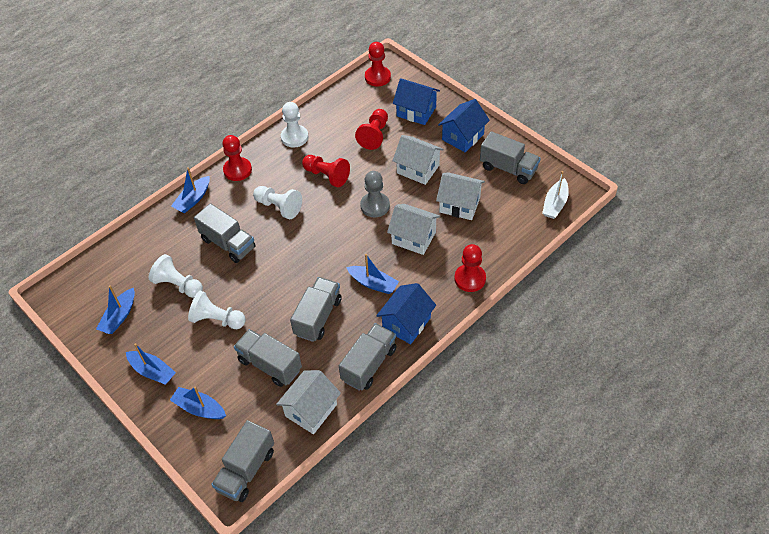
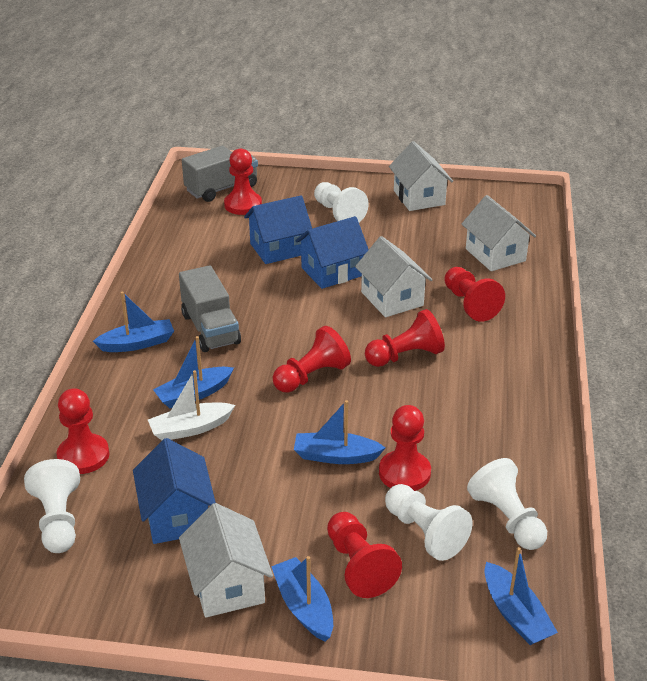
grey pawn: [360,171,390,217] = 1 -> none = 0
grey truck: [194,203,255,263] [211,420,274,502] [234,329,302,387] [290,277,342,342] [339,323,397,391] [480,131,541,184] = 6 -> [179,265,241,352] [182,146,258,202] = 2
red pawn: [222,135,252,181] [302,155,350,187] [355,109,388,150] [365,42,391,86] [454,244,486,292] = 5 -> [57,388,109,474] [224,149,262,215] [273,326,351,393] [327,512,402,598] [365,309,445,367] [379,405,431,491] [444,267,505,322] = 7

